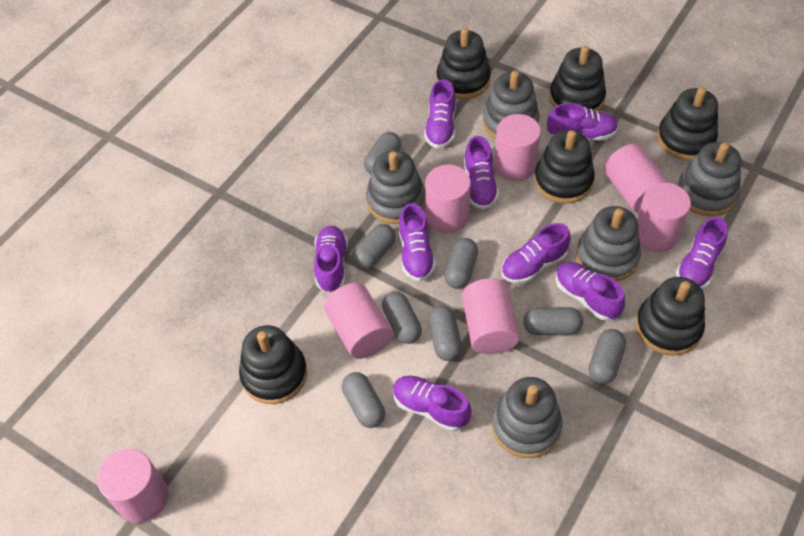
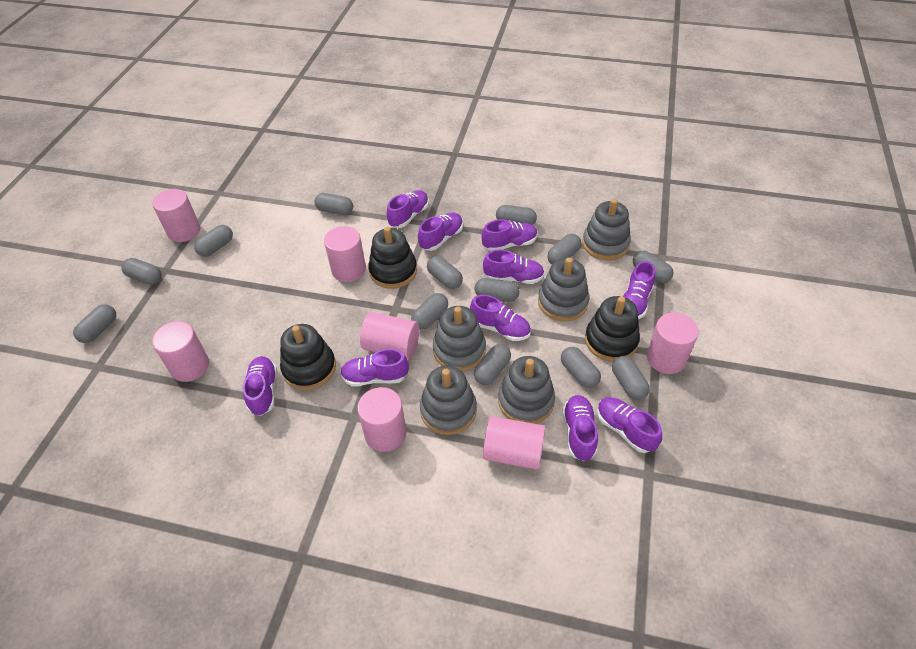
black stacking toy: [239,325,307,404] [437,28,491,99] [534,130,595,204] [549,46,606,111] [636,277,705,356] [657,87,718,160] = 6 -> [280,324,336,390] [368,227,417,289] [585,296,640,362] = 3
grey capsule: [342,372,385,428] [352,224,396,270] [364,132,401,174] [382,292,422,344] [428,306,462,361] [444,238,478,289] [523,307,583,335] [588,329,626,384] = 8 -> [73,304,116,343] [121,258,162,285] [194,225,233,257] [315,193,353,215] [411,293,448,330] [427,256,463,289] [474,344,511,385] [475,278,520,302] [496,205,537,225] [547,234,581,264] [561,347,601,388] [612,356,650,400] [633,250,673,283] = 13
purple shoe: [314,226,348,293] [393,376,471,431] [399,203,436,281] [424,79,456,148] [464,136,499,209] [501,223,571,284] [547,103,618,140] [555,262,625,321] [676,217,728,290] = 9 -> [243,356,277,416] [340,349,409,386] [387,190,429,228] [418,213,463,251] [470,295,531,341] [481,219,538,251] [483,250,545,284] [562,395,598,461] [597,397,662,453] [623,261,655,319] = 10

